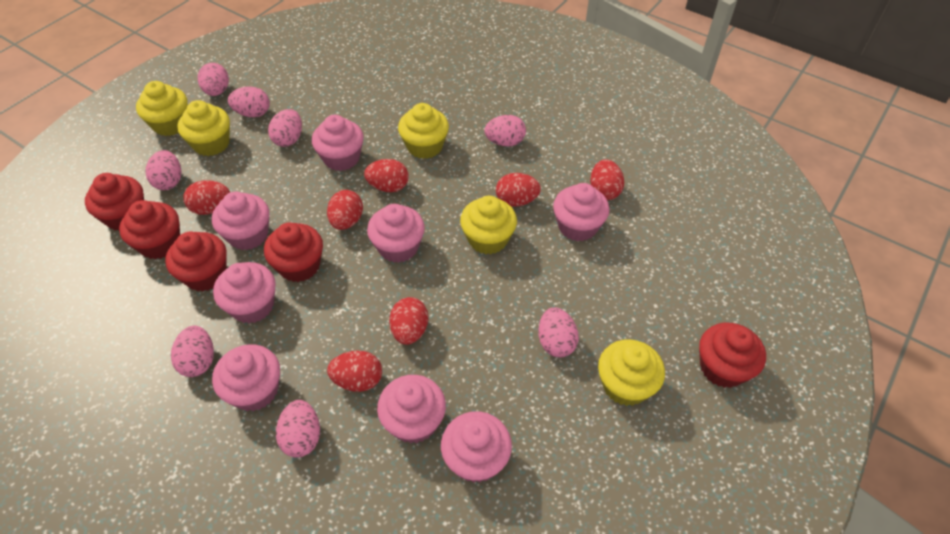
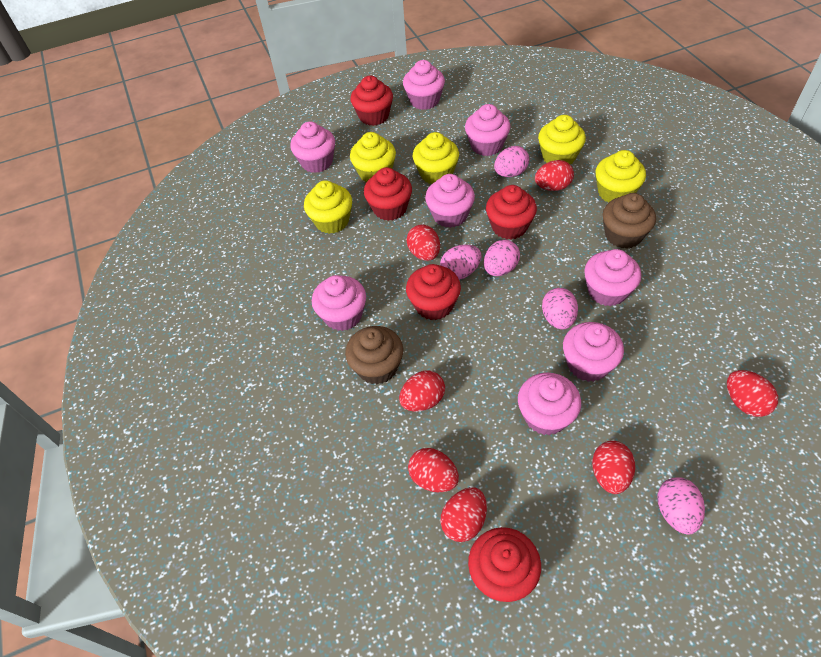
brown cupcake: none = 0 -> [345,326,403,384] [603,193,656,249] = 2
pink egg: [145,150,181,190] [171,326,214,377] [198,63,229,96] [228,86,270,117] [268,109,302,147] [276,400,320,458] [484,115,526,146] [538,307,579,357] = 8 -> [440,245,481,280] [484,239,520,276] [494,146,529,177] [542,288,578,330] [657,477,705,535] = 5

